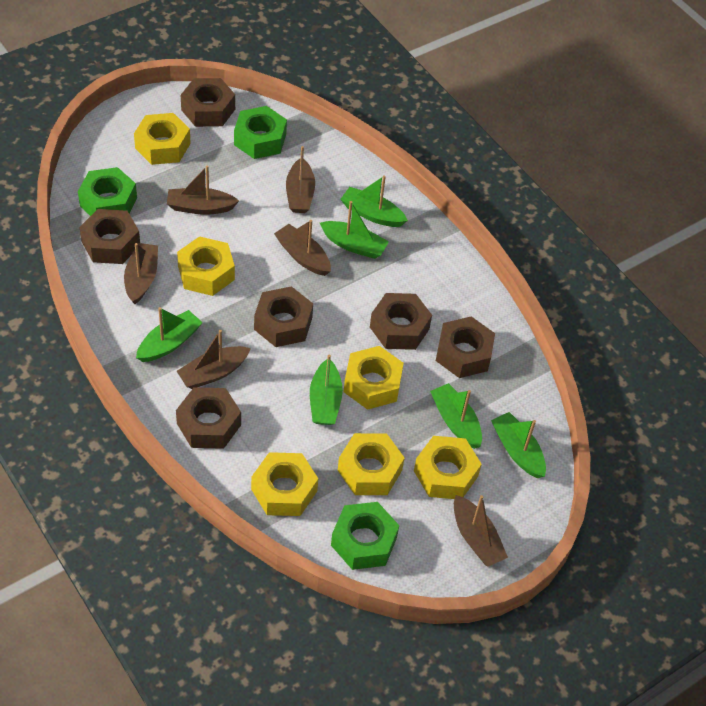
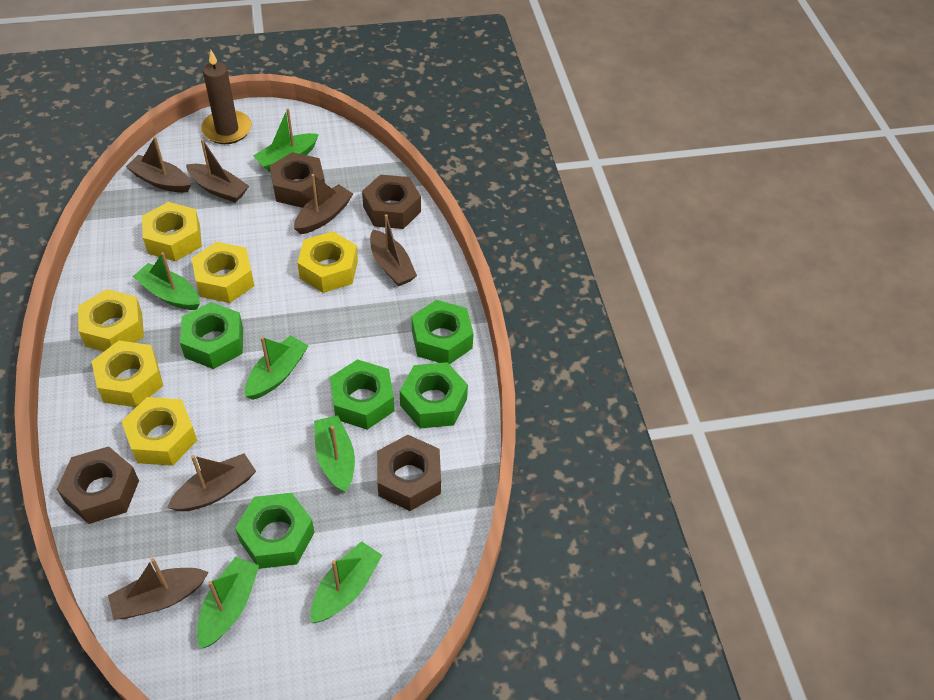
brown candle: none = 0 -> [201,50,251,144] = 1
brown nut: [79,209,140,264] [176,387,241,449] [181,78,235,127] [254,286,313,347] [370,293,432,350] [436,316,495,378] = 6 -> [57,446,139,524] [270,152,325,208] [362,175,421,229] [377,435,441,511] = 4
green nut: [78,167,137,216] [234,106,287,159] [331,502,399,570] = 3 -> [180,302,243,369] [235,493,315,569] [330,359,394,430] [400,362,468,429] [412,300,474,364] = 5

